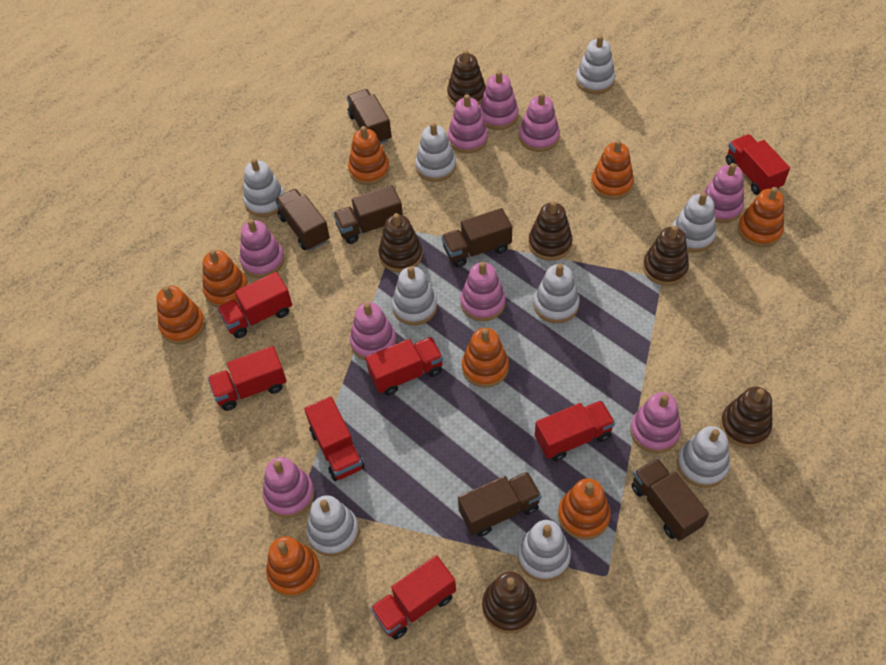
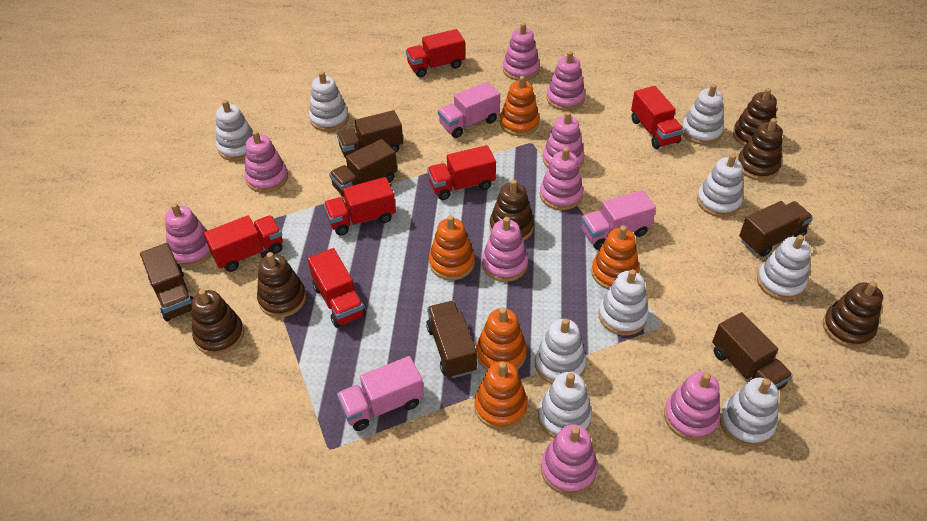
orange stacking toy: [156,286,205,344] [203,250,248,307] [266,536,320,598] [348,126,390,185] [462,328,509,388] [558,478,611,540] [591,140,634,200] [738,187,784,247] = 8 -> [429,215,475,280] [475,361,528,430] [476,308,527,370] [500,76,540,136] [591,225,639,289] = 5
pink truck: none = 0 -> [337,356,424,431] [438,82,500,138] [581,190,656,250] = 3
red truck: [208,346,287,411] [217,272,292,338] [304,397,365,481] [366,337,443,395] [370,555,456,640] [535,400,615,461] [726,134,790,195] = 7 -> [204,215,283,272] [308,248,366,328] [324,177,396,236] [406,29,465,77] [427,145,496,200] [631,86,684,149] = 6

